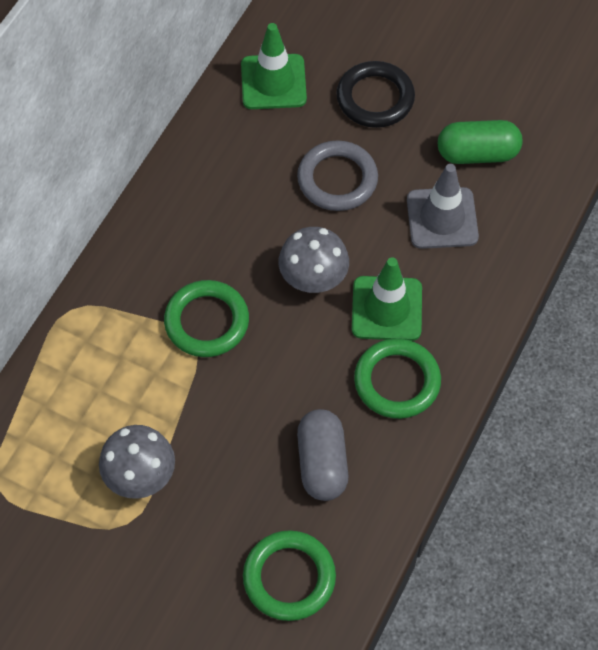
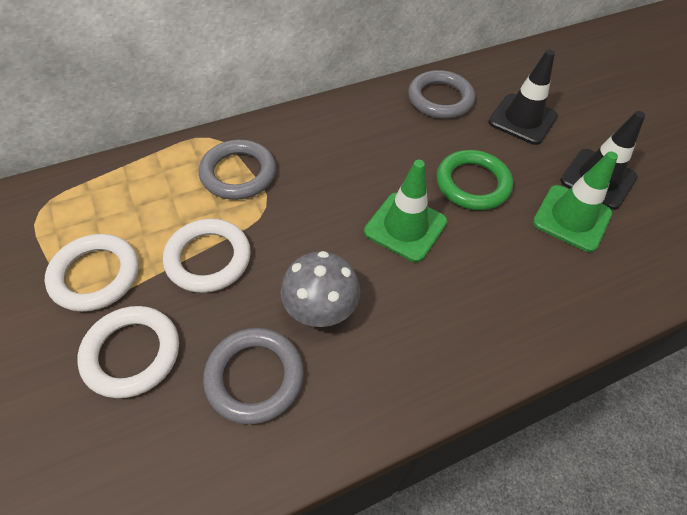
black ring: [336,61,415,128] = 1 -> none = 0
black traffic cone: none = 0 -> [488,50,558,145] [560,111,645,210] = 2
green capsule: [438,120,522,164] = 1 -> none = 0
green ring: [164,280,249,357] [243,530,336,621] [354,338,441,419] = 3 -> [437,150,513,210] = 1
grey capsule: [297,409,348,501] = 1 -> none = 0
grey mushroom: [99,425,175,499] [279,227,349,293] = 2 -> [281,251,360,327] = 1
grey ring: [297,140,378,211] = 1 -> [199,140,276,200] [203,328,304,424] [408,70,475,119] = 3
grey traffic cone: [407,164,479,249] = 1 -> none = 0
white ring: none = 0 -> [45,234,139,312] [77,306,179,398] [163,219,251,293] = 3

